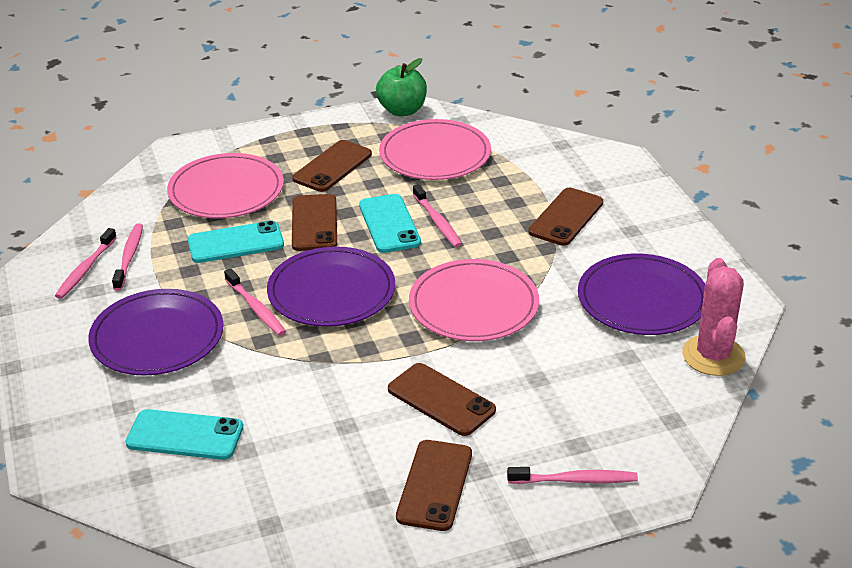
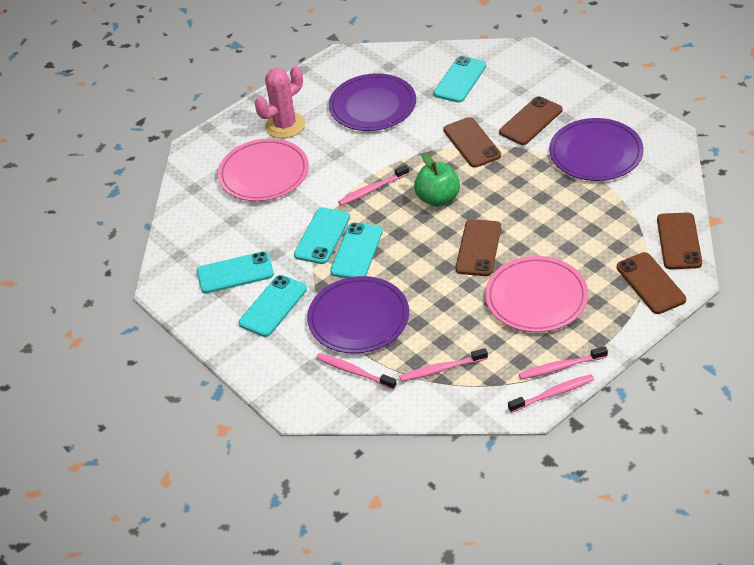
pink plate: [167,153,284,218] [379,119,491,180] [409,259,539,341] = 3 -> [218,138,309,201] [485,256,588,332] = 2
turquoise phone: [126,409,243,460] [188,220,284,263] [359,194,421,253] = 3 -> [197,251,274,293] [239,275,307,337] [294,208,350,264] [330,223,383,278] [434,56,486,103] = 5

